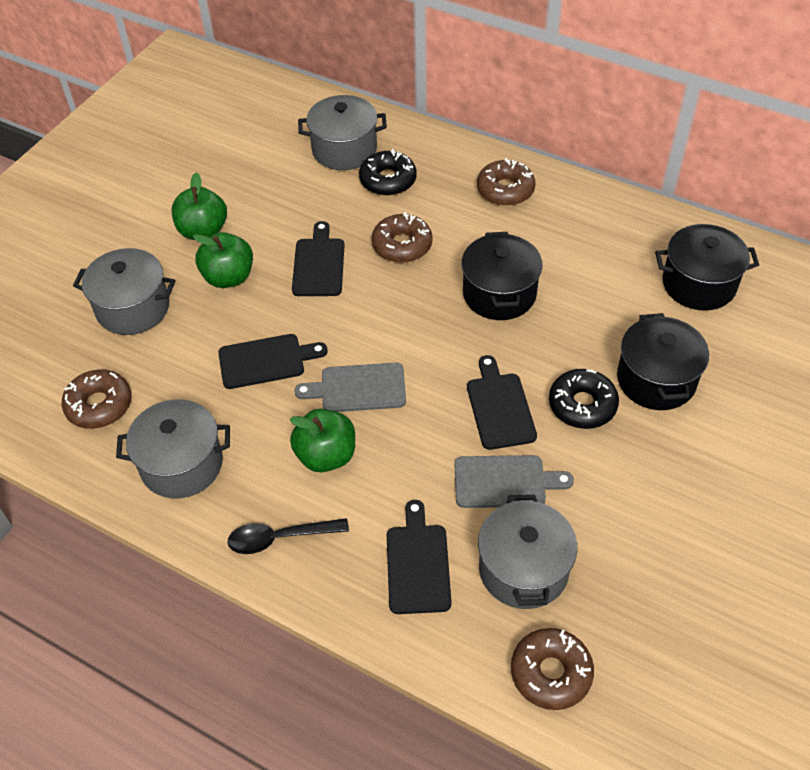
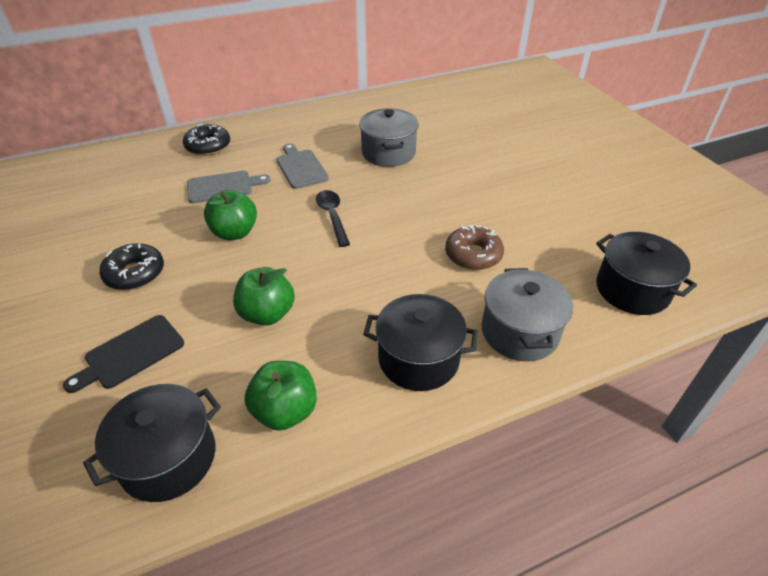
black cutting board: [218,334,328,389] [292,221,345,296] [387,500,451,614] [467,355,537,450] = 4 -> [63,315,184,393] = 1
brown donut: [61,369,131,429] [372,212,433,263] [477,158,536,206] [511,628,594,710] = 4 -> [445,225,504,270] = 1
grey pot: [73,248,176,335] [116,399,230,498] [298,95,387,170] [478,495,577,609] = 4 -> [359,108,419,167] [482,268,573,361] = 2

